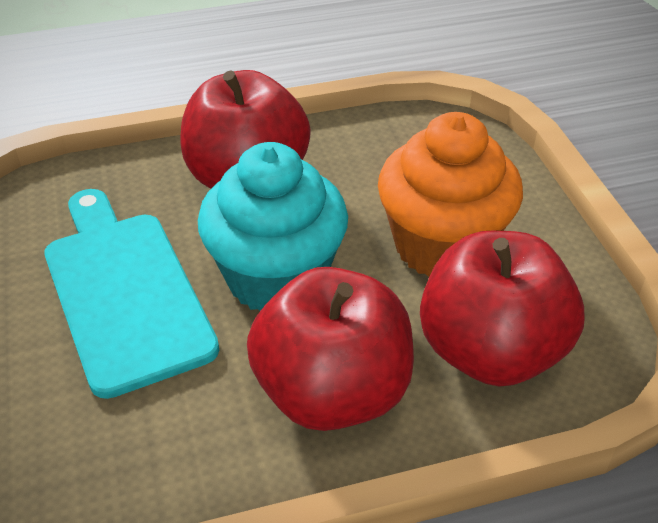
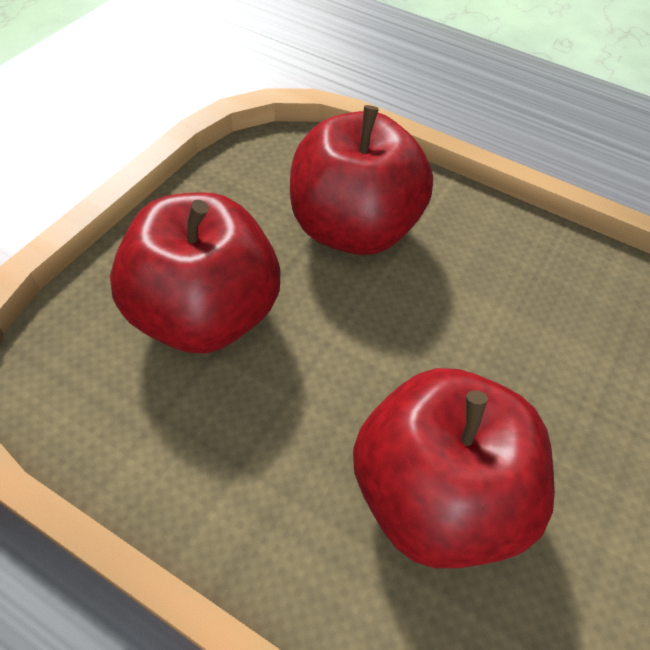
orange cupcake: [378,112,523,277] = 1 -> none = 0
turquoise cupcake: [198,142,348,311] = 1 -> none = 0
turquoise cutting board: [44,189,219,399] = 1 -> none = 0

